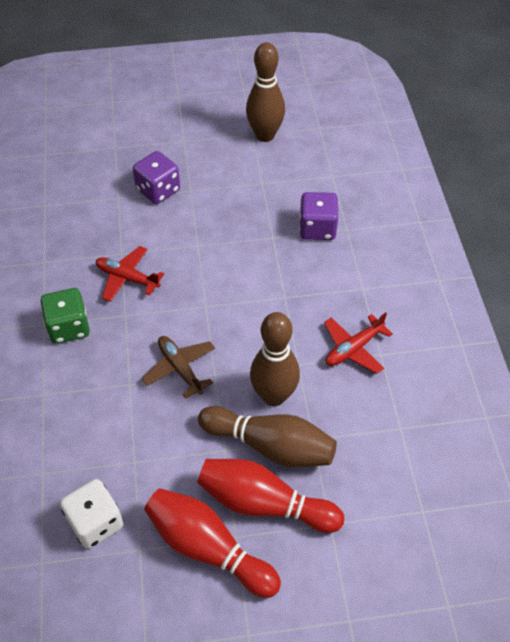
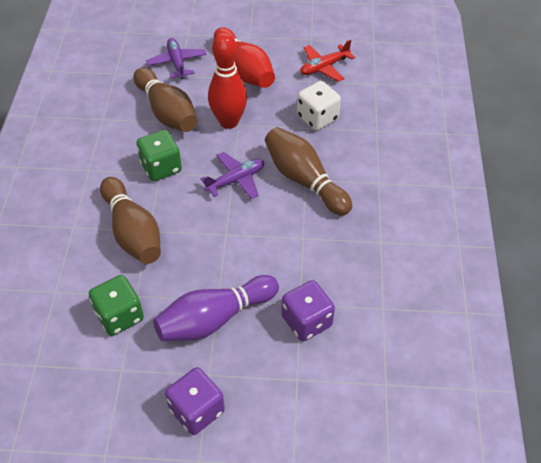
brown plane: [142,336,215,399] = 1 -> none = 0
green dice: [41,288,90,344] = 1 -> [89,275,144,336] [136,130,182,181] = 2
purple bowling pin: none = 0 -> [153,275,279,341] = 1
purple plane: none = 0 -> [146,38,207,79] [200,152,264,199] = 2
red plane: [96,246,164,302] [324,312,393,374] = 2 -> [300,39,355,82] = 1

